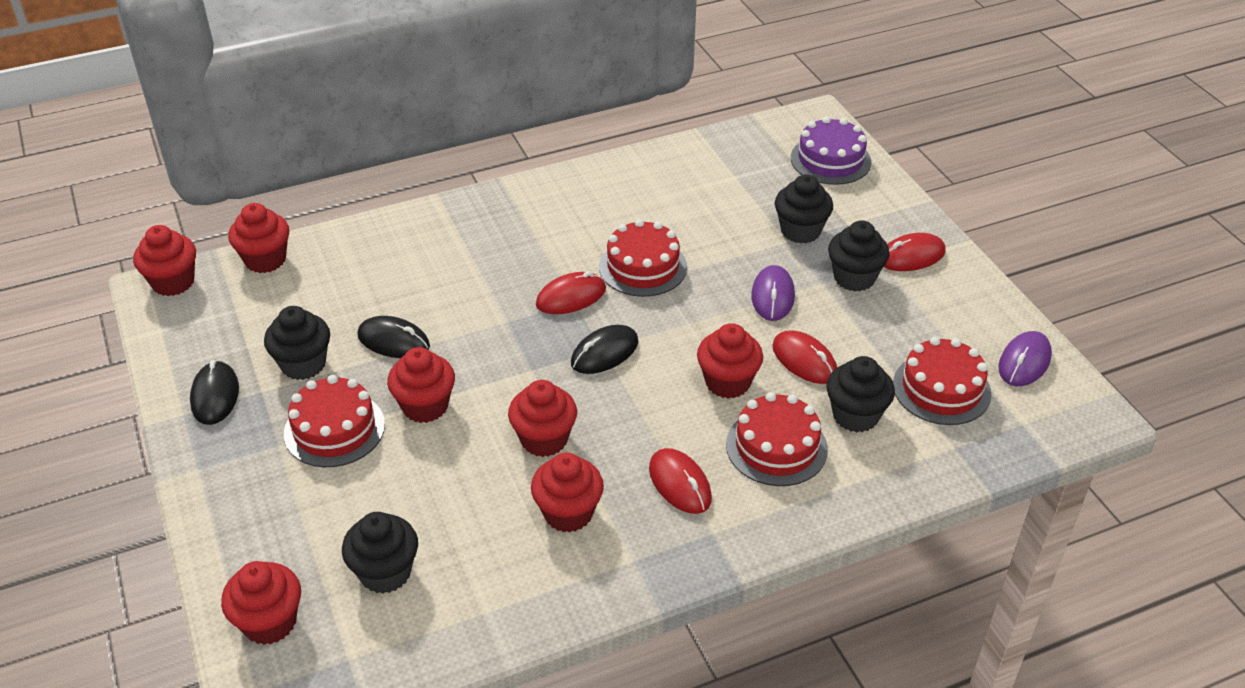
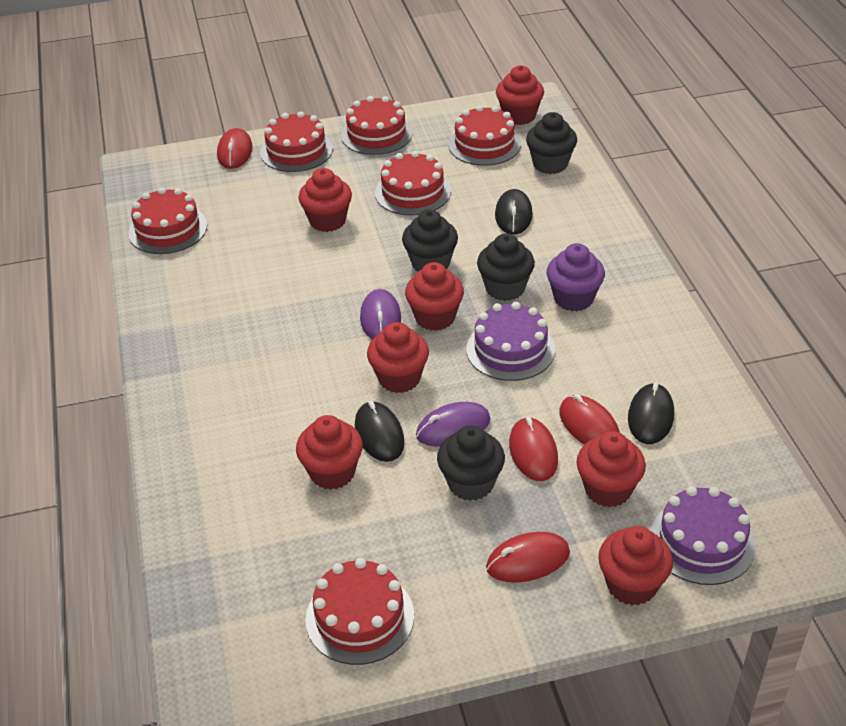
black cupcake: [264,306,330,380] [342,512,418,594] [775,174,833,244] [826,356,895,432] [828,221,890,291] = 5 -> [402,209,458,272] [437,425,505,501] [477,233,535,301] [526,112,577,174] = 4
purple cake: [791,116,871,185] = 1 -> [466,302,555,381] [650,486,756,585] = 2
purple cupcake: none = 0 -> [547,243,605,311] = 1
red cake: [284,375,385,467] [599,219,687,297] [726,392,828,486] [893,337,991,425] = 4 -> [128,187,207,254] [260,111,333,172] [305,558,414,665] [341,96,412,155] [375,151,451,215] [448,105,521,166] = 6

